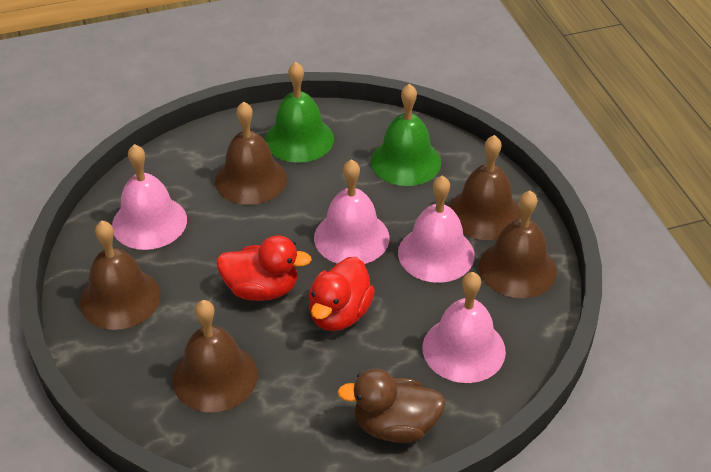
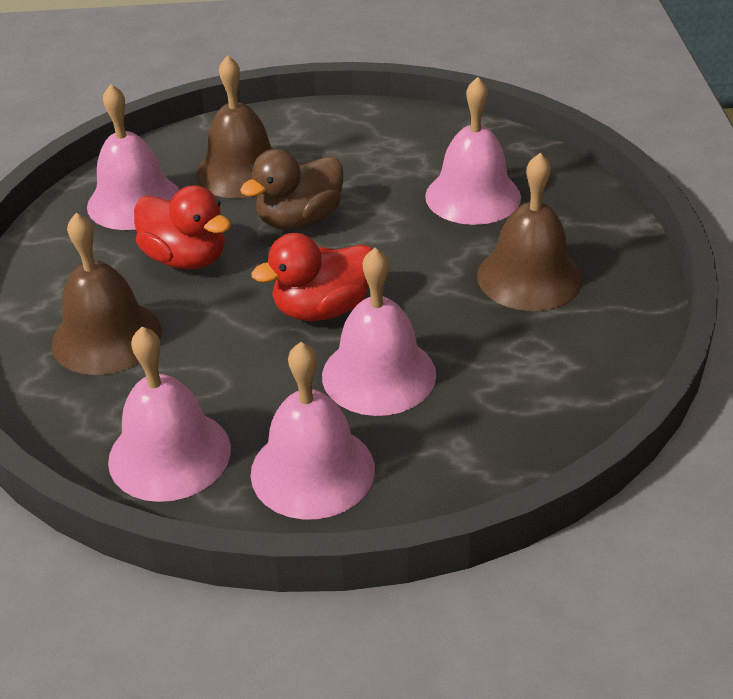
brown bell: [80,221,161,330] [172,300,258,412] [215,101,287,205] [449,135,522,240] [479,190,557,298] = 5 -> [51,213,162,375] [196,55,272,198] [477,153,582,311] = 3
green bell: [265,62,334,163] [371,84,441,186] = 2 -> none = 0
pink bell: [112,144,187,250] [314,159,389,264] [398,176,475,283] [422,272,506,383] = 4 -> [87,84,180,230] [108,327,231,502] [251,342,375,519] [322,248,436,416] [425,77,521,225] = 5

